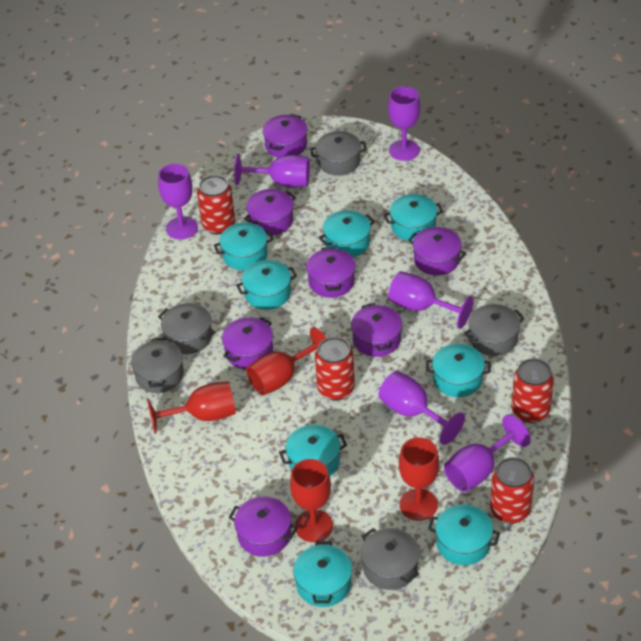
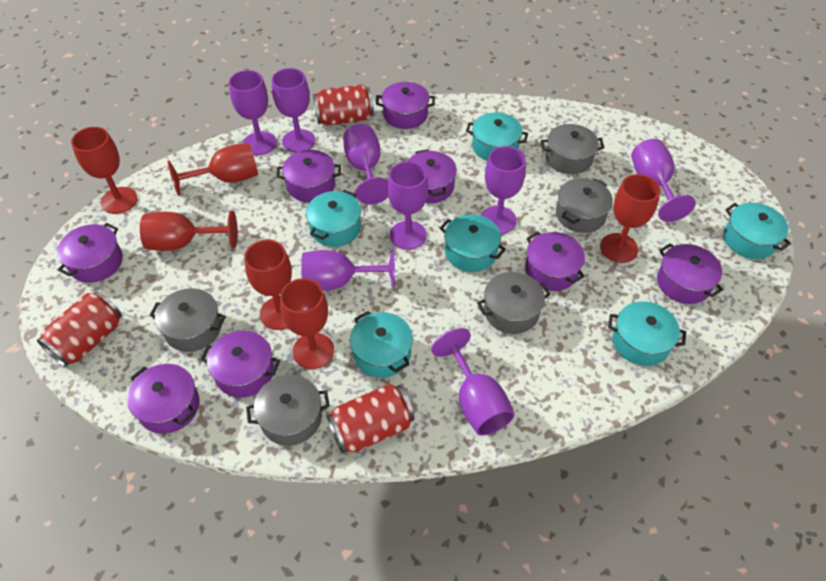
purple goblet: [158,164,198,240] [234,154,310,187] [379,371,465,445] [388,86,420,161] [388,271,474,329] [444,414,531,492] = 6 -> [229,70,277,155] [272,68,316,153] [301,248,395,291] [343,124,388,204] [387,161,428,250] [431,328,515,436] [481,146,526,234] [631,139,696,222] = 8
purple pot: [222,317,273,369] [229,497,298,557] [244,189,296,236] [263,114,307,158] [306,247,355,298] [351,303,402,357] [408,227,466,275] = 7 -> [57,223,123,283] [127,364,199,434] [200,331,280,398] [276,150,341,202] [376,82,435,129] [407,149,457,203] [525,232,585,291] [657,243,723,304] = 8
red can: [197,175,235,235] [315,337,355,401] [490,457,534,524] [512,358,554,423] = 4 -> [37,291,122,367] [313,84,374,126] [327,384,415,454] = 3
red goblet: [147,381,236,434] [246,327,326,396] [290,459,333,542] [399,437,439,521] = 4 -> [71,127,138,214] [140,210,238,251] [167,143,258,196] [244,240,292,330] [280,278,334,369] [600,174,661,263] = 6
turquoise pot: [214,222,274,271] [236,260,297,310] [279,425,347,476] [293,541,352,607] [319,210,375,257] [384,194,443,241] [426,344,491,397] [428,504,500,565] = 8 -> [306,190,361,247] [350,311,413,378] [440,214,506,272] [466,113,528,161] [608,301,686,366] [724,203,791,259] = 6

